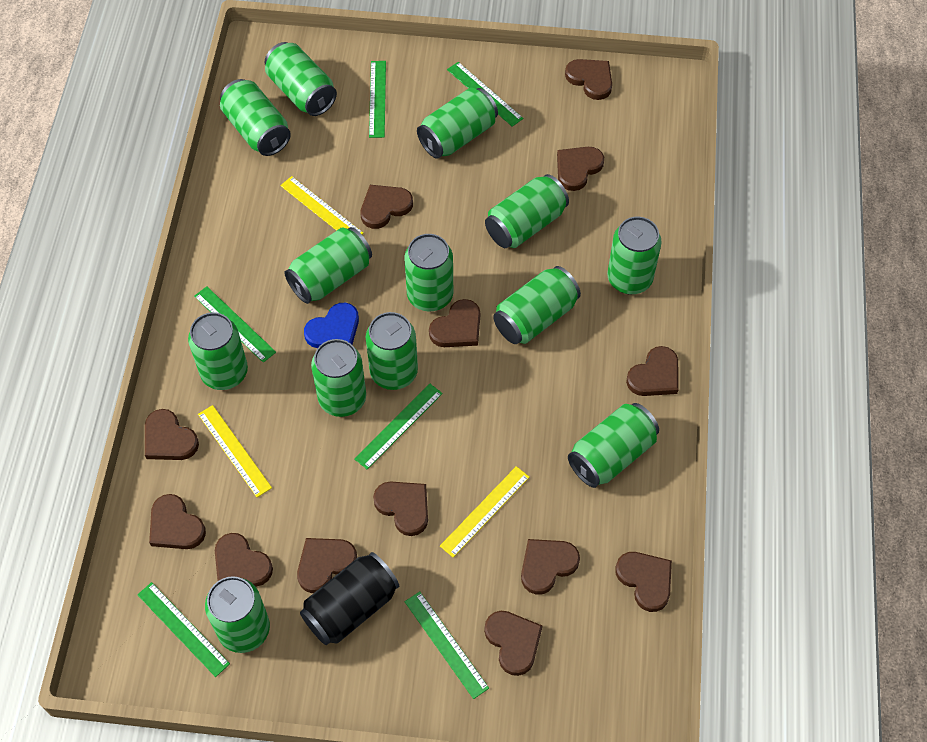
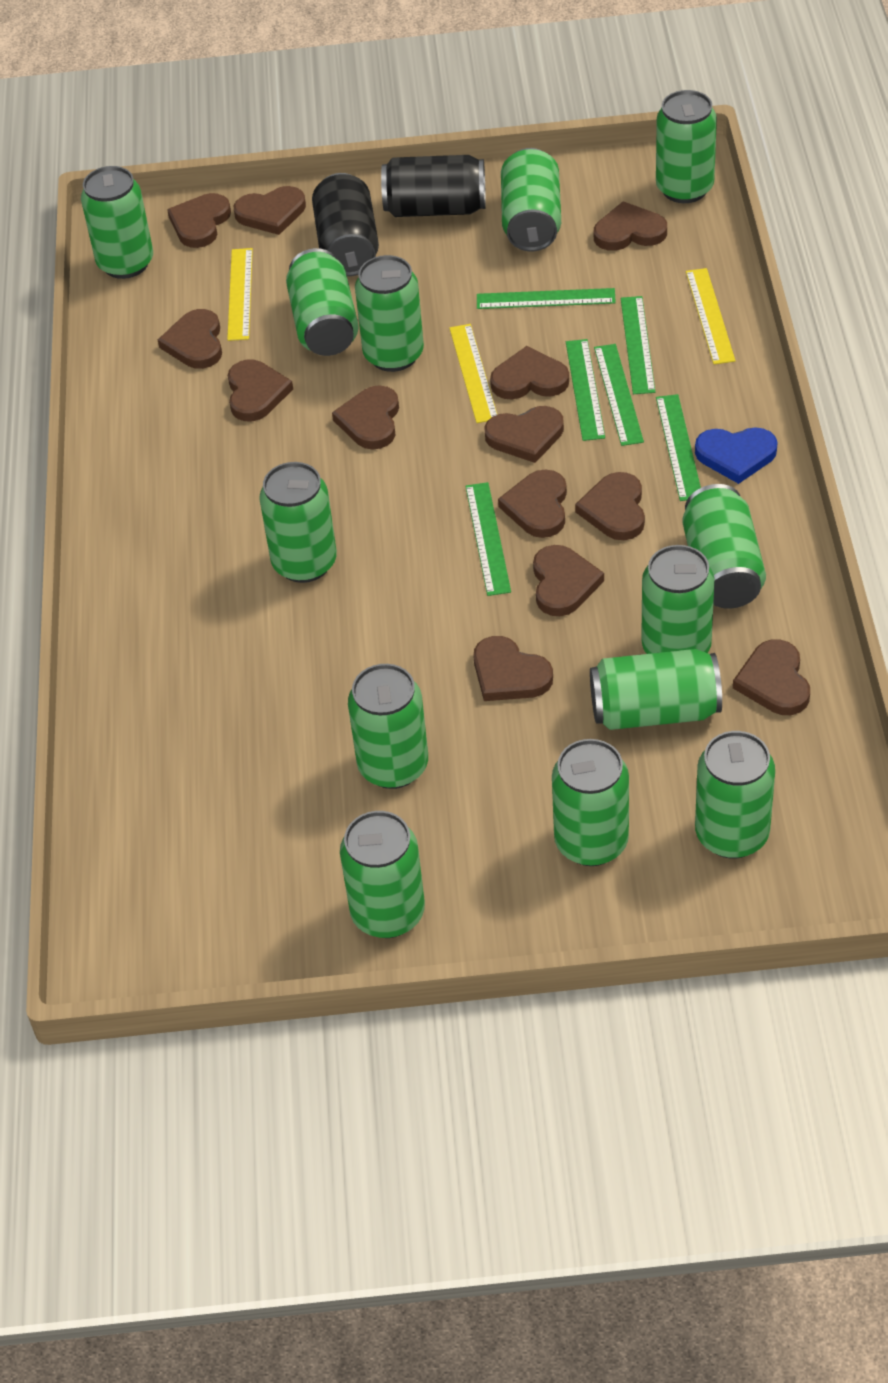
black can: [300,552,399,645] = 1 -> [312,173,379,276] [381,155,486,217] = 2

